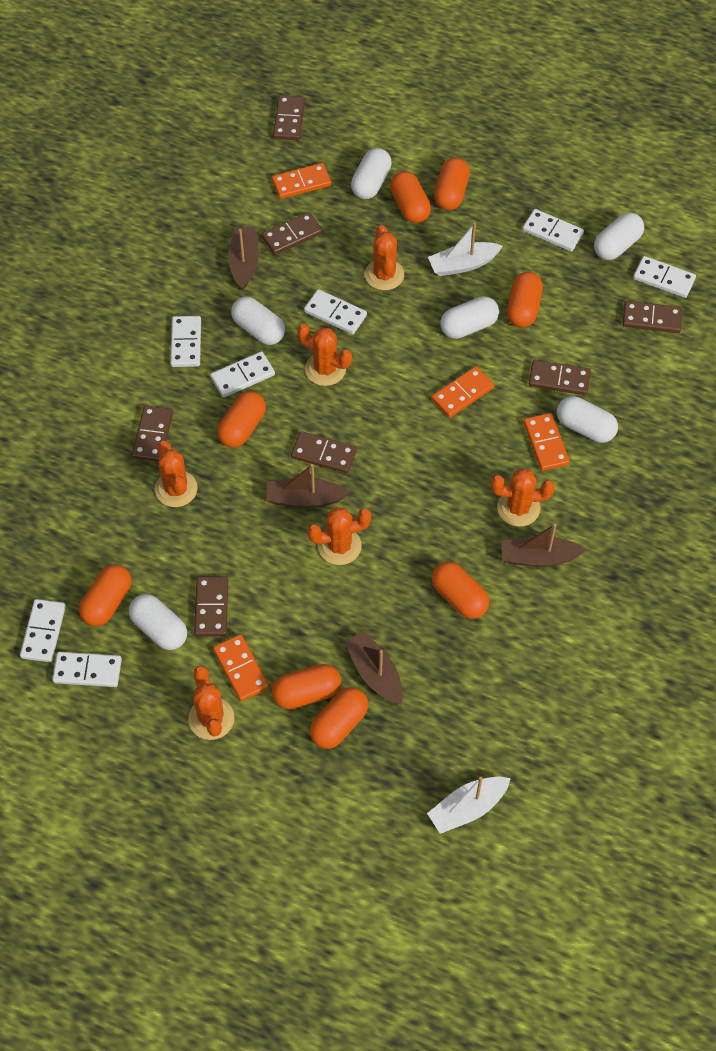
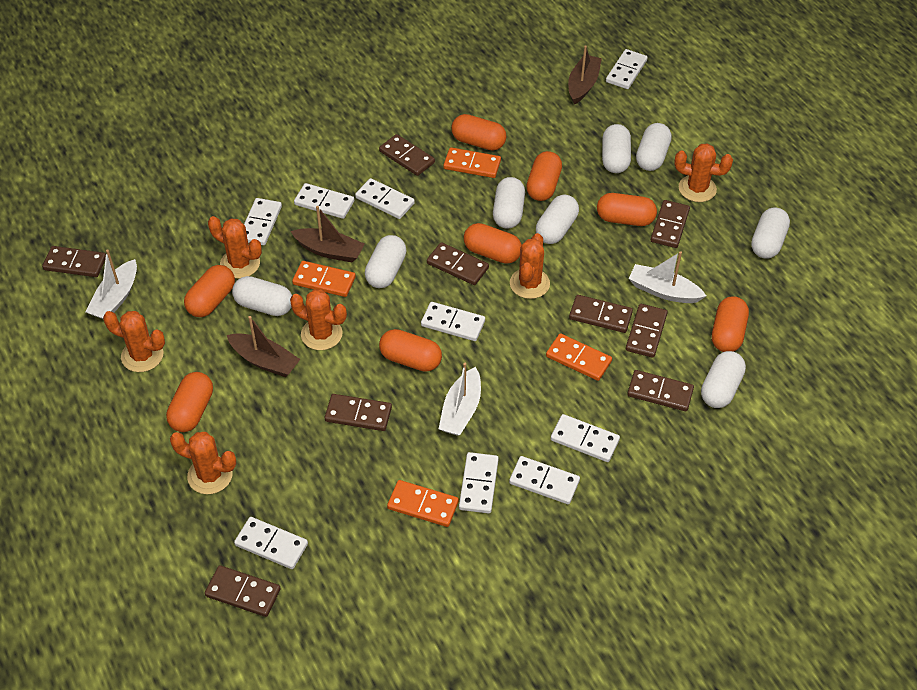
brown boat: [228,227,259,290] [266,464,350,508] [345,631,403,705] [501,524,586,567] = 4 -> [227,316,300,377] [291,206,365,263] [568,45,602,104] = 3
brown domino: [132,405,173,462] [194,577,228,636] [261,212,322,255] [273,95,305,140] [291,431,357,473] [529,360,591,395] [622,301,682,333] = 7 -> [42,246,106,277] [205,565,281,617] [325,394,392,431] [379,134,435,176] [427,242,489,285] [569,295,633,333] [626,304,668,358] [627,370,694,411] [651,200,690,248] = 9
white boat: [427,777,511,834] [428,222,503,276] = 2 -> [85,250,137,319] [439,363,481,436] [628,251,706,303] = 3
white capsule: [129,594,187,650] [231,297,285,345] [351,148,392,199] [440,296,499,339] [557,396,618,443] [594,212,644,260] = 6 -> [232,276,292,316] [365,235,407,288] [493,177,525,229] [536,195,579,244] [602,124,631,173] [636,123,672,171] [701,351,746,408] [751,207,790,258] = 8
white domino: [20,599,66,662] [52,652,122,687] [170,316,201,367] [210,351,275,398] [304,289,367,334] [522,209,584,252] [633,256,696,298] = 7 -> [234,517,308,569] [244,198,282,245] [294,183,354,219] [355,178,415,219] [421,302,485,341] [459,452,499,513] [509,456,580,504] [551,414,620,462] [606,49,648,89] = 9

